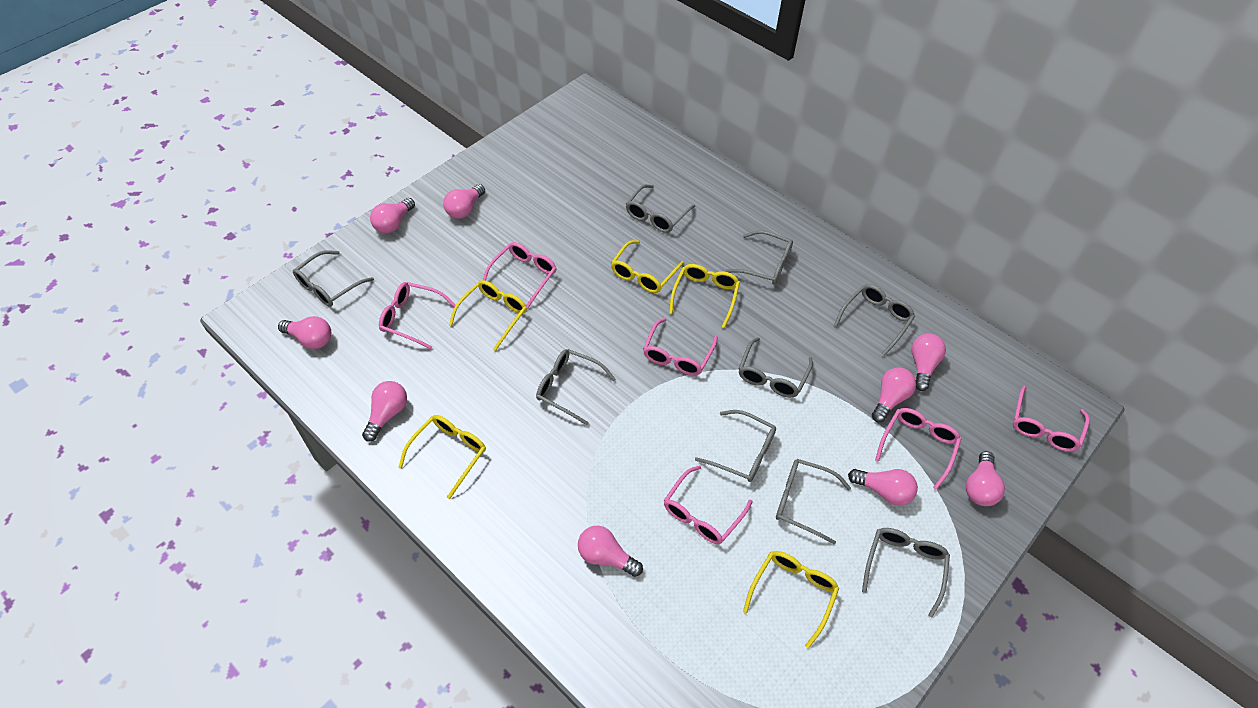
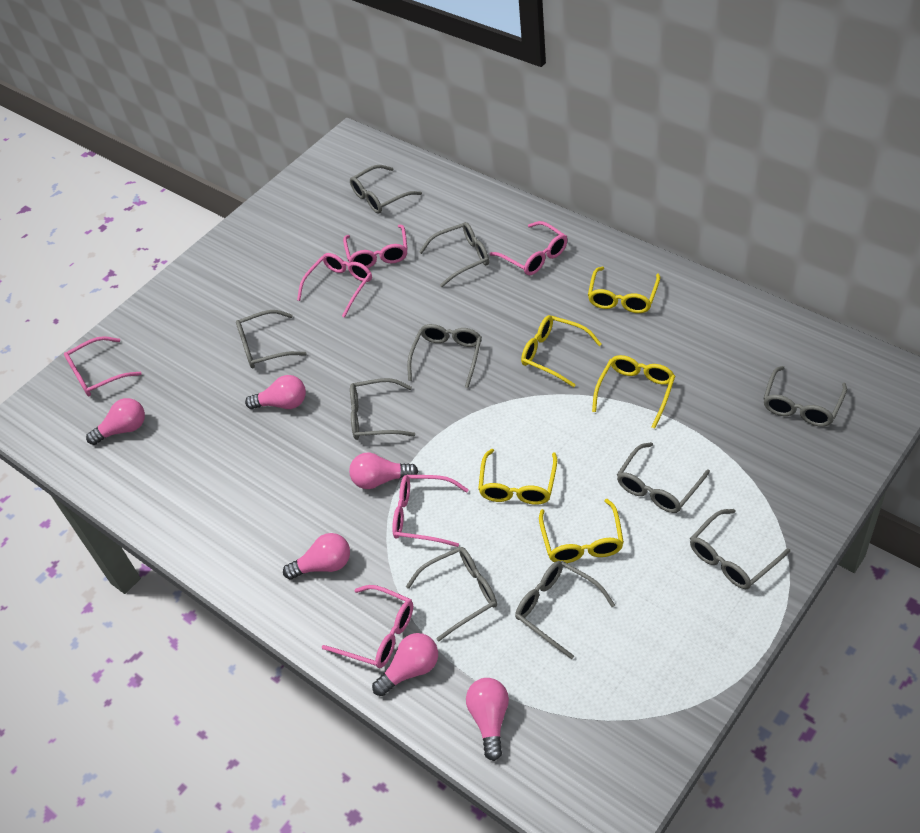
grey glasses: [293,250,374,307] [536,349,616,425] [626,184,695,233] [695,410,776,482] [725,230,793,285] [739,337,813,398] [776,459,851,544] [834,284,915,356] [862,528,950,617] = 9 -> [236,310,307,369] [350,165,422,214] [350,378,415,440] [406,547,497,642] [407,324,482,388] [419,222,489,287] [515,561,615,659] [617,442,710,513] [690,509,790,589] [763,366,847,427] = 10
pink light bulb: [278,316,331,349] [362,381,407,442] [370,198,415,233] [443,184,485,219] [578,526,643,577] [848,469,918,506] [872,368,916,422] [911,334,946,391] [966,451,1005,506] = 9 -> [86,398,145,445] [245,375,306,409] [283,533,350,580] [349,453,418,489] [372,633,438,696] [466,678,509,761] = 6

